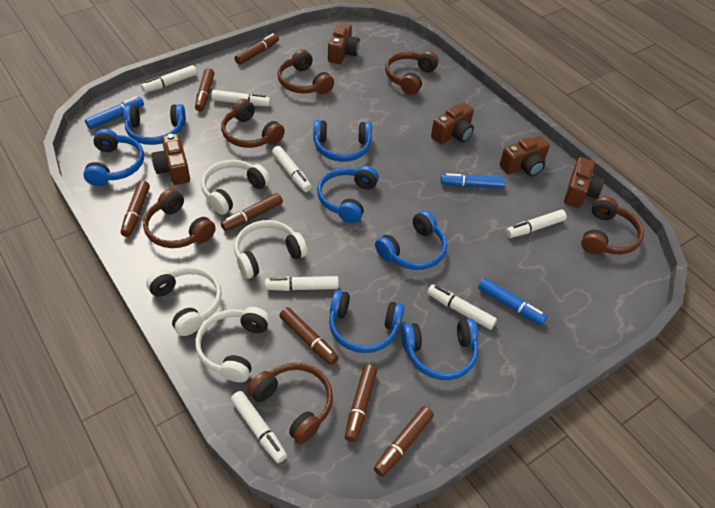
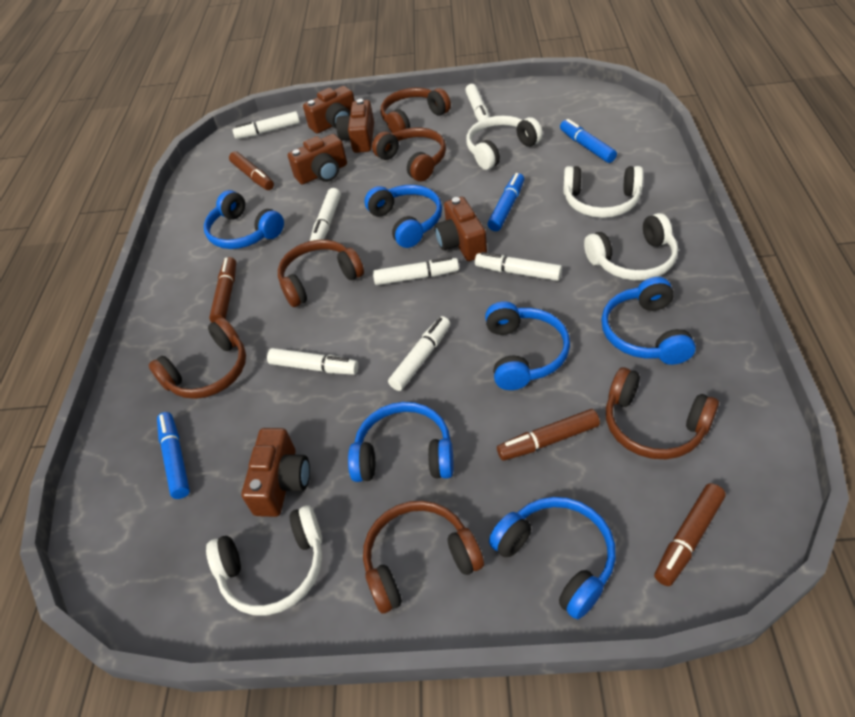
blue headphones: [83,129,144,186] [123,104,186,145] [313,120,372,162] [317,166,379,223] [329,290,404,353] [375,210,447,270] [402,318,478,380] = 7 -> [204,190,284,249] [348,402,454,482] [364,185,442,248] [485,301,570,390] [489,497,616,619] [601,277,696,365] = 6
brown marker: [121,181,150,237] [195,68,214,111] [221,193,283,231] [234,33,279,65] [279,307,339,365] [345,364,377,442] [374,406,434,477] = 7 -> [209,257,236,323] [229,151,274,190] [497,409,600,461] [654,483,726,586] = 4

